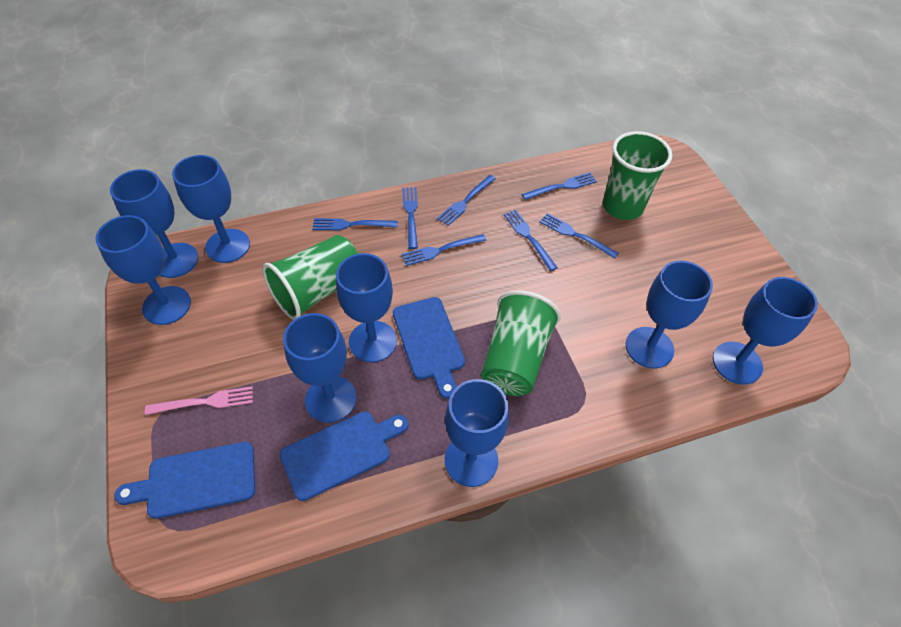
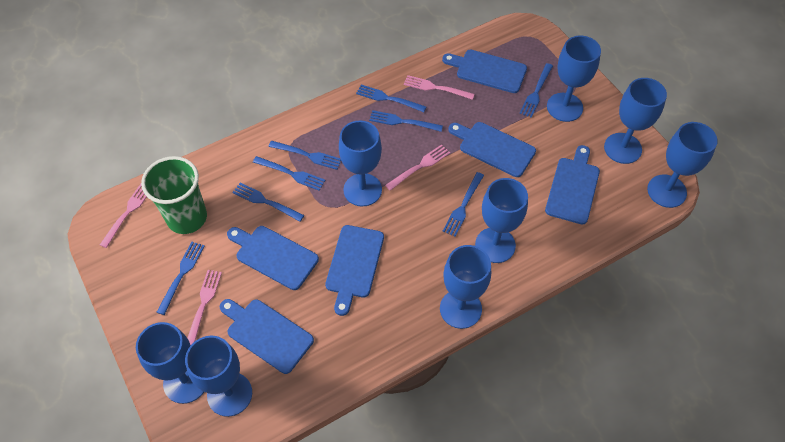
blue cutting board: [114,442,255,519] [280,411,409,501] [393,297,465,399] = 3 -> [220,299,314,374] [227,226,319,290] [325,225,384,316] [442,50,527,93] [448,122,536,177] [545,145,600,225] = 6
blue fork: [312,218,398,231] [401,234,486,266] [402,187,418,249] [437,175,496,226] [503,210,558,271] [522,172,597,200] [539,213,619,259] = 7 -> [156,242,205,315] [232,183,304,222] [253,156,325,191] [268,141,341,170] [356,85,426,112] [369,110,443,132] [443,172,484,237] [520,63,553,118] = 8
green cup: [262,235,358,320] [481,290,561,396] [603,131,672,220] = 3 -> [141,156,207,234] = 1
pink fork: [145,386,253,415] = 1 -> [100,184,147,248] [187,270,222,345] [385,144,450,191] [404,75,475,100] = 4

